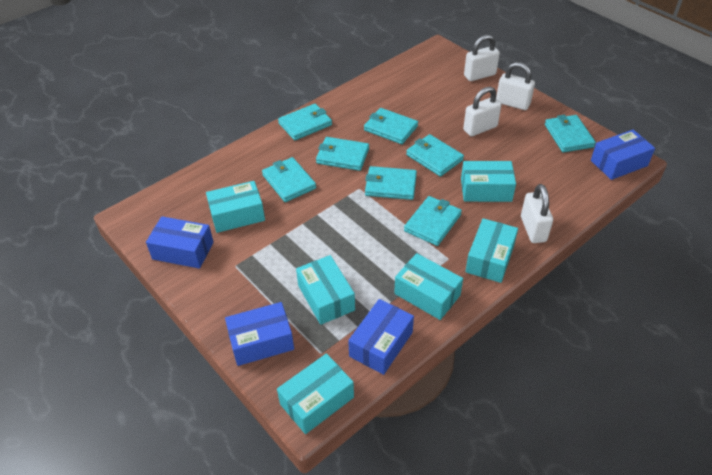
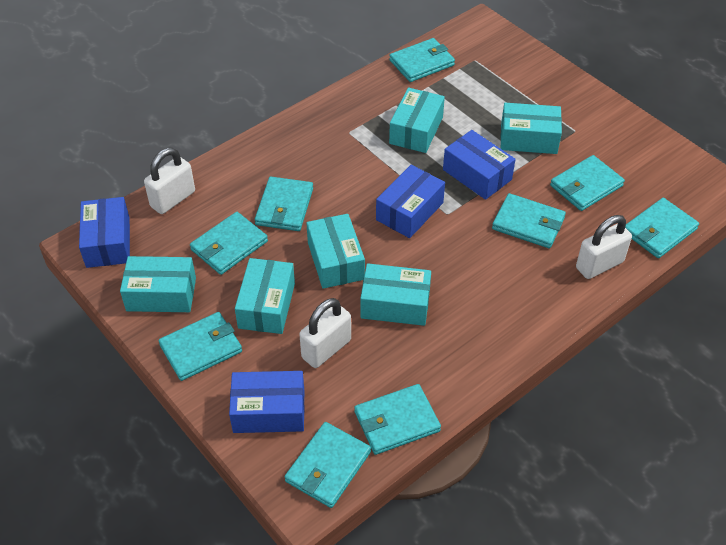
turquoise wallet: [262,157,316,202] [278,104,332,140] [316,137,369,171] [364,108,418,144] [365,166,417,200] [404,196,462,246] [406,134,464,177] [545,115,596,152] = 8 -> [159,312,242,381] [190,212,268,275] [255,177,313,231] [285,422,371,508] [354,384,441,455] [389,38,455,82] [492,193,566,248] [550,155,625,211] [625,198,699,258] = 9
white padlock: [463,87,501,136] [464,35,500,81] [496,62,535,110] [521,184,553,243] = 4 -> [144,148,195,214] [299,298,351,368] [576,215,632,279] = 3

